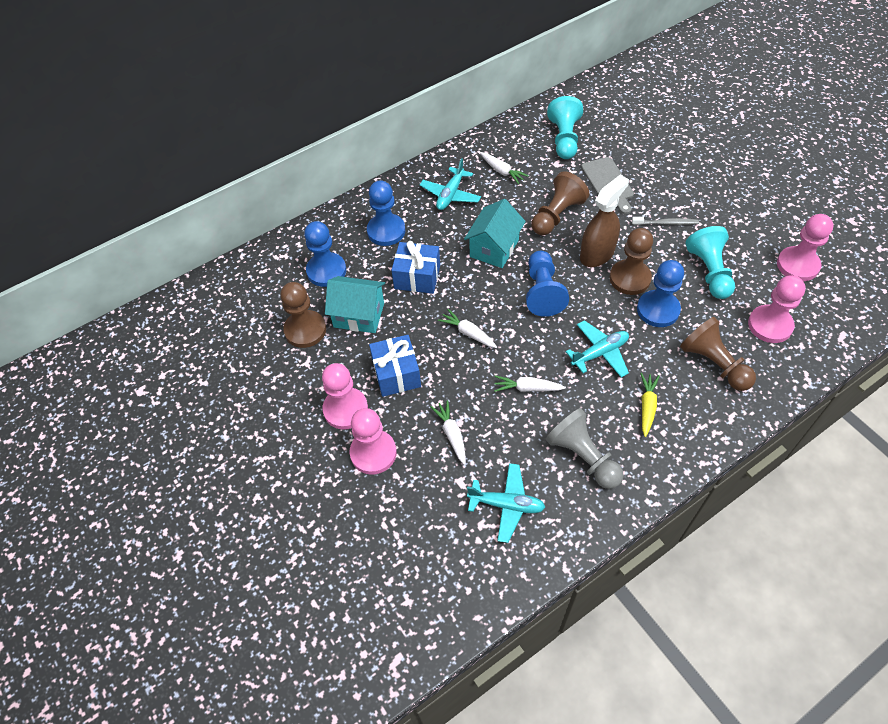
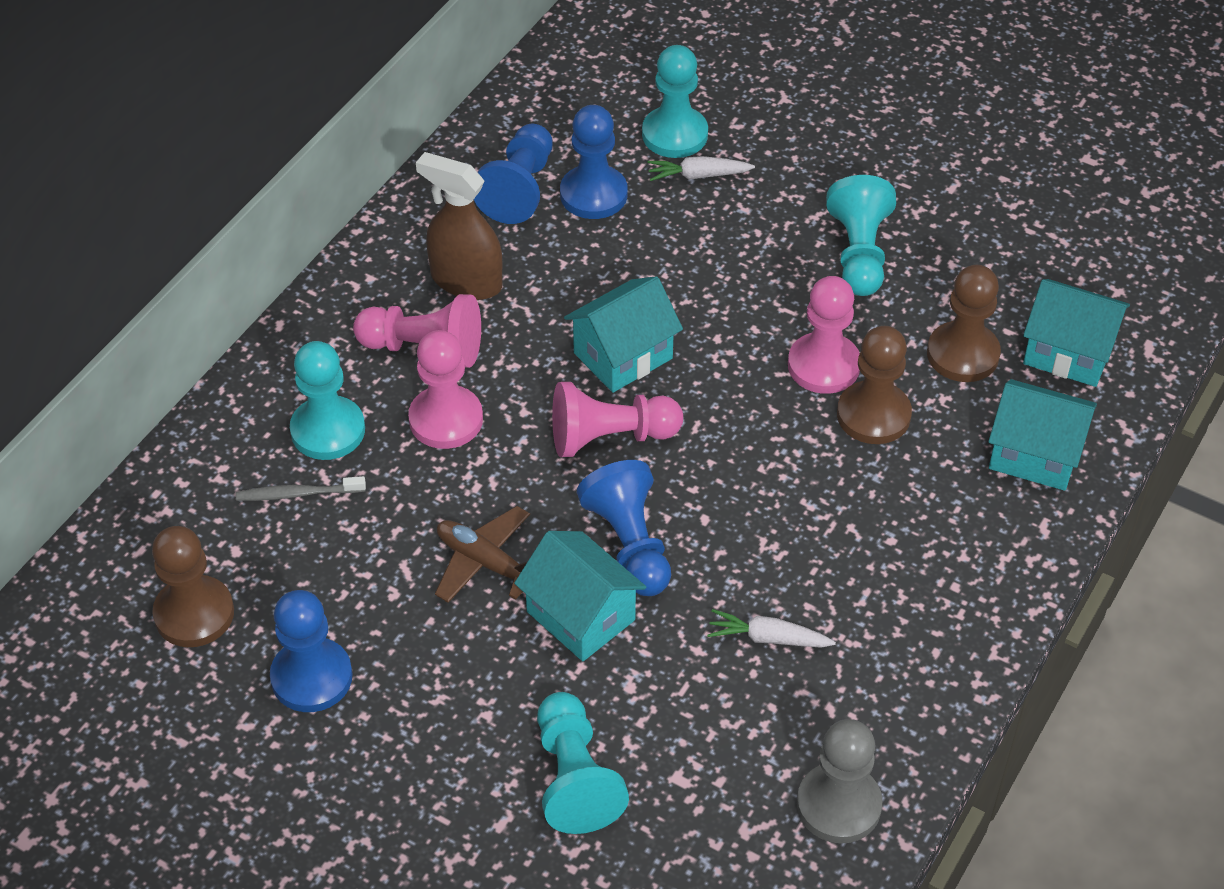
blue gift: [369,335,421,397] [391,241,440,294] = 2 -> none = 0
brown pawn: [280,282,326,348] [531,171,589,236] [610,228,653,295] [680,317,756,391] = 4 -> [152,526,234,647] [837,326,912,444] [927,265,1001,382] = 3
brown plane: none = 0 -> [435,506,530,603] = 1
grey cutting board: [581,157,634,214] = 1 -> none = 0
turquoise house: [325,276,385,333] [464,199,526,268] = 2 -> [514,531,646,661] [564,276,683,393] [988,379,1097,491] [1023,279,1130,387] = 4
turquoise pawn: [547,96,583,159] [685,226,735,299] = 2 -> [290,341,365,460] [537,692,629,834] [642,45,708,158] [826,175,896,296] = 4
turquoise plane: [420,158,481,210] [467,463,545,543] [566,320,629,378] = 3 -> none = 0
white carrot: [431,400,466,465] [438,309,497,348] [480,152,529,184] [494,376,566,392] = 4 -> [647,156,755,181] [707,609,836,648] = 2
yellow carrot: [640,373,660,437] = 1 -> none = 0

